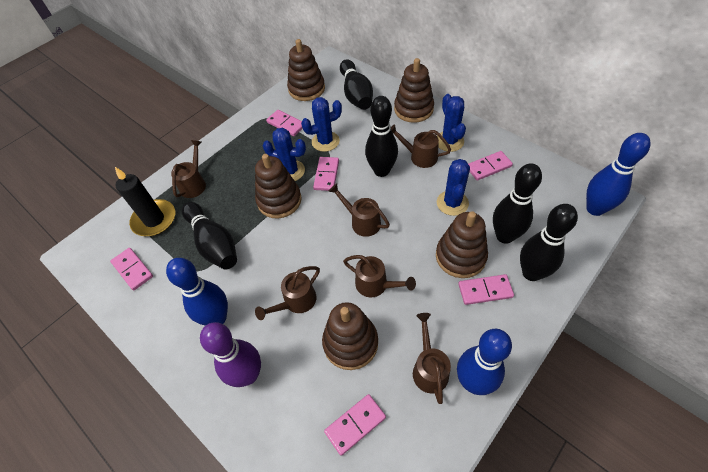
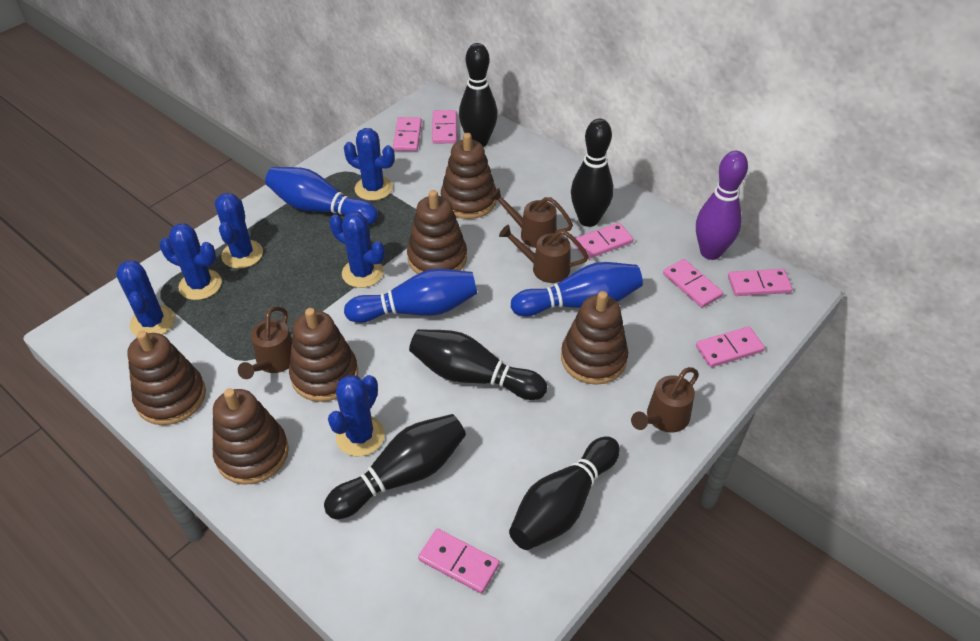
black candle: [115,167,175,236] = 1 -> none = 0
blue cactus: [262,128,306,181] [301,97,342,152] [437,94,466,152] [437,159,470,216] = 4 -> [116,260,175,336] [160,223,222,300] [215,193,263,269] [328,375,385,457] [329,211,385,288] [344,128,395,201] = 6
brown stacking toy: [255,154,302,219] [287,39,325,101] [322,302,378,370] [394,58,434,123] [436,211,488,278] = 5 -> [127,330,206,425] [213,388,289,485] [289,308,358,402] [407,190,467,274] [441,133,497,219] [561,291,628,385] = 6
brown watering can: [171,140,206,198] [255,266,320,320] [329,184,390,237] [343,255,416,297] [391,124,451,168] [413,313,451,404] = 6 -> [238,306,292,379] [489,188,573,248] [499,225,589,283] [631,367,699,432] = 4
pink domino: [110,248,153,290] [266,110,303,136] [313,157,339,191] [324,394,386,456] [458,274,514,305] [468,151,513,181] = 6 -> [393,117,422,151] [418,528,500,594] [432,110,457,144] [573,223,633,259] [663,259,723,308] [696,326,765,367] [728,269,792,296] = 7

